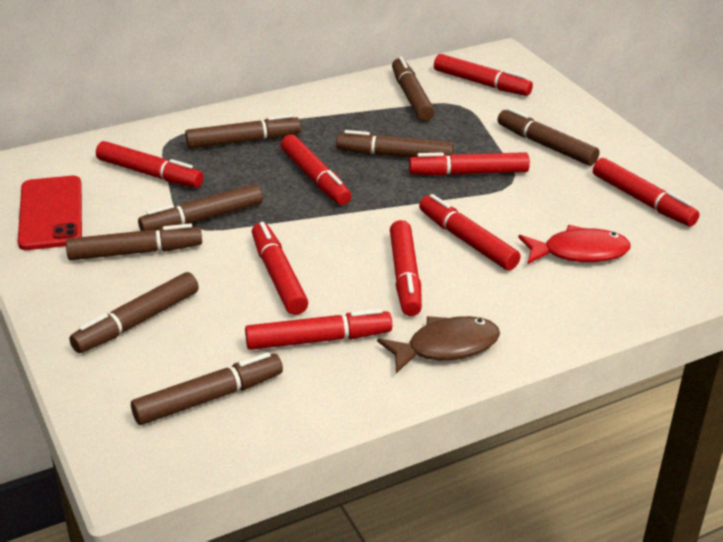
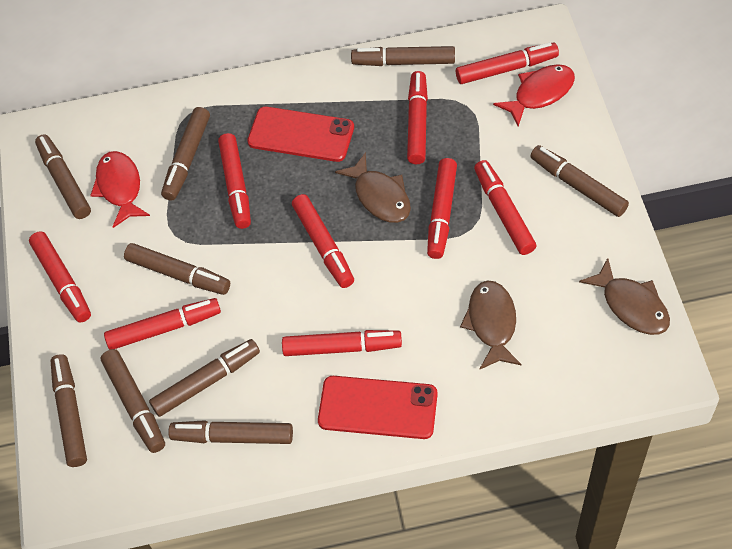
brown fish: [377,316,500,374] = 1 -> [335,152,411,223] [460,281,522,370] [579,258,670,335] = 3
brown marker: [66,223,202,260] [69,272,199,353] [131,352,283,425] [138,184,263,231] [185,114,301,149] [336,130,454,158] [392,56,435,121] [497,108,599,166] = 8 -> [35,134,91,219] [50,354,87,467] [101,349,165,453] [124,243,230,295] [149,339,260,417] [161,107,210,201] [168,420,293,444] [351,46,455,66] [530,145,629,217] = 9
red fish: [518,225,630,264] = 1 -> [90,151,150,228] [493,64,575,127] = 2
red phone: [18,176,82,250] = 1 -> [247,106,354,162] [318,376,438,439] = 2

